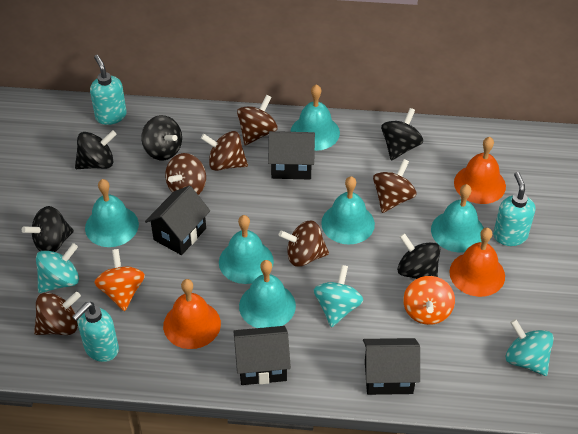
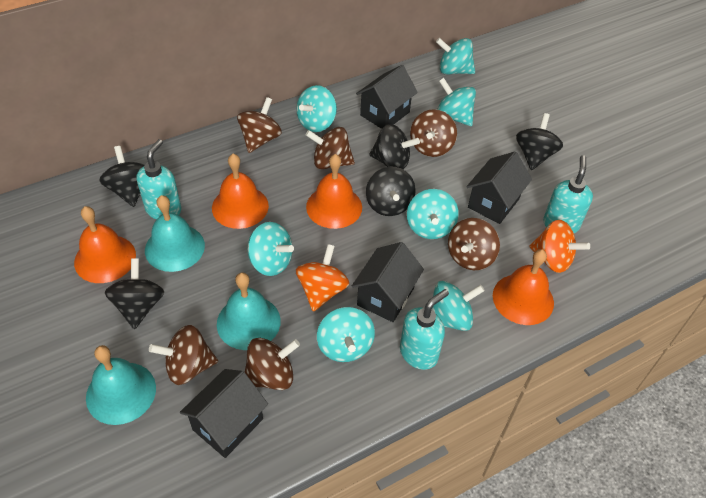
orange bell: [163,279,221,349] [449,228,505,297] [454,137,506,204] = 3 -> [74,206,136,283] [212,154,269,229] [306,154,362,229] [493,249,554,325] = 4
turquoise bell: [85,179,139,247] [219,215,274,284] [239,260,296,328] [291,84,340,151] [321,176,375,244] [431,184,484,253] = 6 -> [86,345,156,425] [145,195,205,272] [217,272,281,350] = 3
turquoise spinning top: [36,243,79,293] [314,265,363,327] [506,319,554,376] = 3 -> [248,222,294,276] [297,85,337,132] [317,307,375,362] [407,189,459,239] [432,281,485,331] [436,38,475,75] [437,78,476,126] = 7

